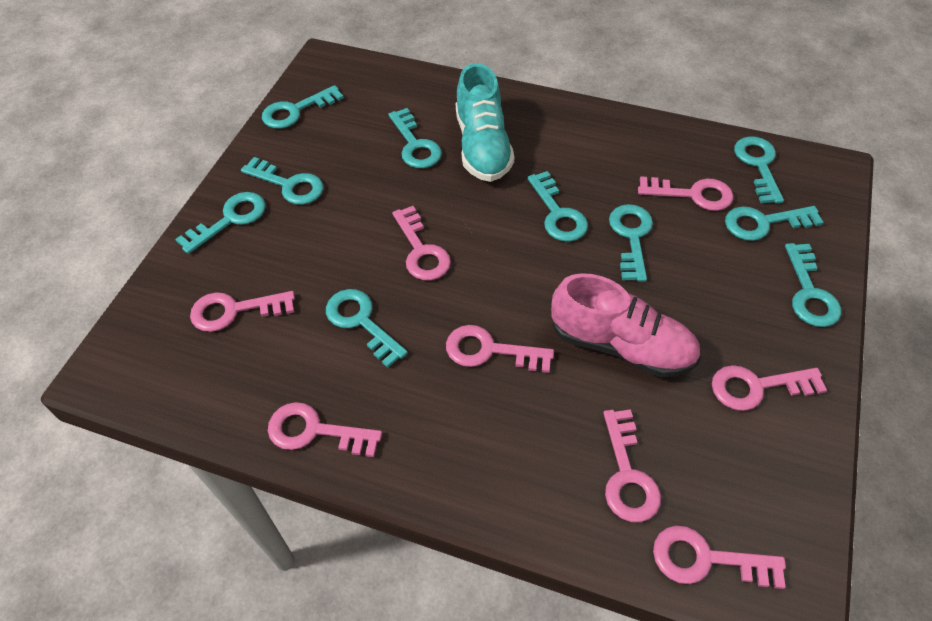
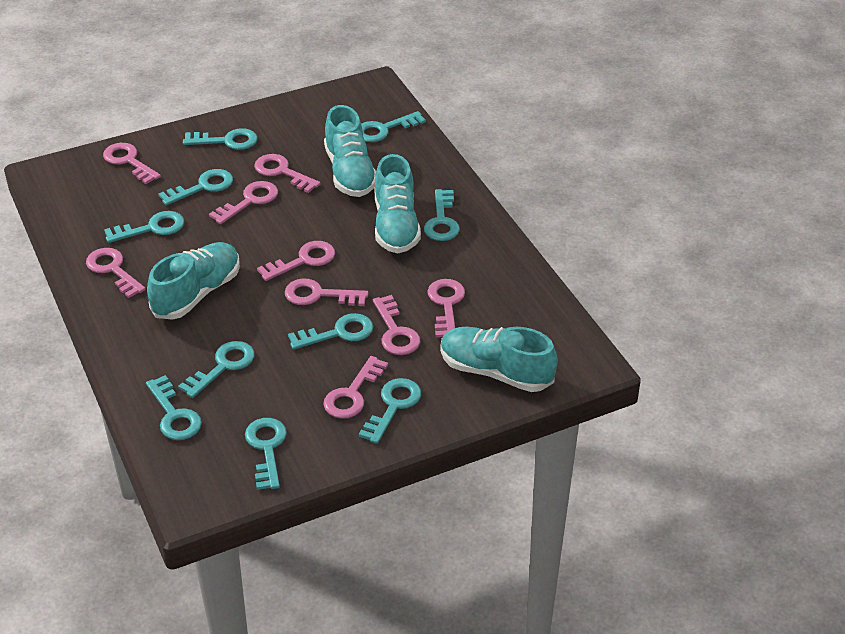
pink key: [190,291,295,332] [268,402,382,457] [392,206,451,280] [446,325,554,373] [603,409,661,522] [638,176,733,211] [653,526,786,589] [712,365,827,411] = 8 -> [86,248,146,298] [103,143,161,184] [209,181,278,224] [254,154,321,193] [257,241,335,281] [285,278,368,306] [323,356,388,419] [373,295,421,355] [427,279,465,338] = 9
pink shoe: [551,273,701,377] = 1 -> none = 0
turquoise shoe: [456,63,514,182] = 1 -> [147,242,240,320] [324,105,376,197] [375,154,421,253] [440,327,558,392] = 4

